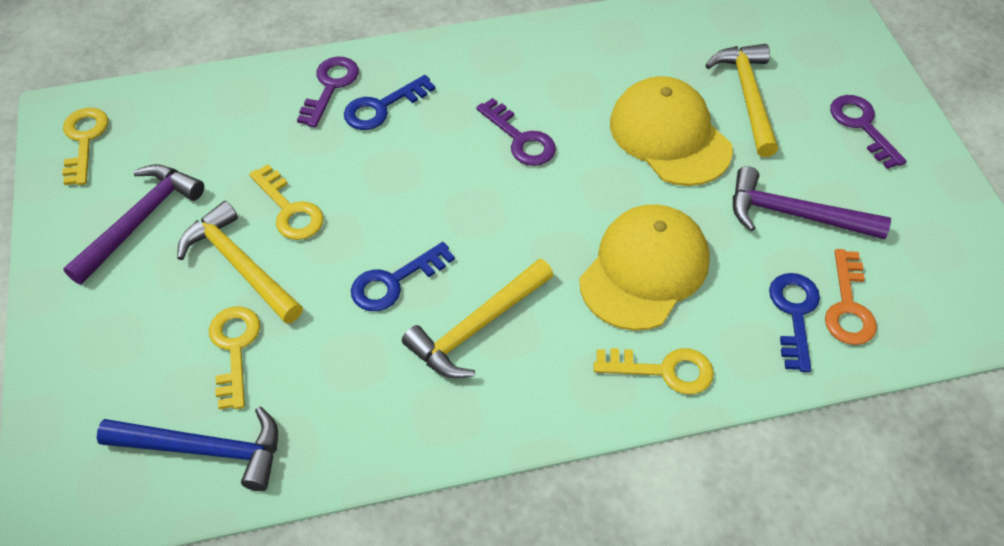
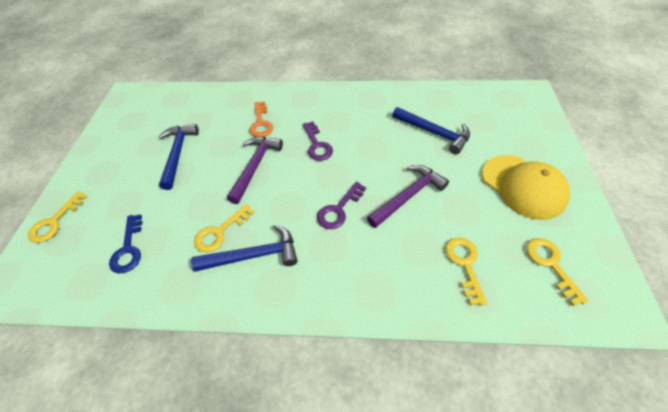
blue hammer: [97,407,278,491] = 1 -> [159,124,199,190] [191,225,298,272] [392,107,470,154] = 3
blue key: [344,75,435,130] [351,242,455,311] [769,273,820,372] = 3 -> [109,214,142,273] = 1
purple key: [297,57,359,128] [476,98,556,166] [830,95,907,169] = 3 -> [302,121,333,161] [317,182,366,229] = 2
yellow cap: [579,204,710,331] [610,76,733,186] = 2 -> [482,155,570,220] = 1
yellow hammer: [177,201,303,324] [402,259,554,378] [705,44,778,157] = 3 -> none = 0

